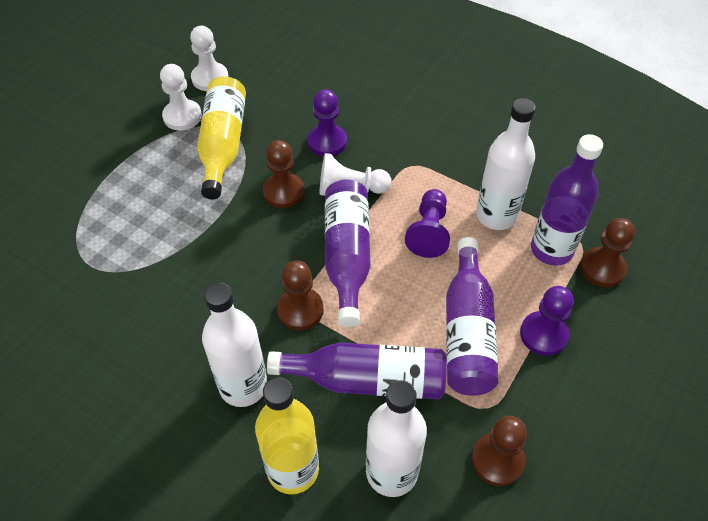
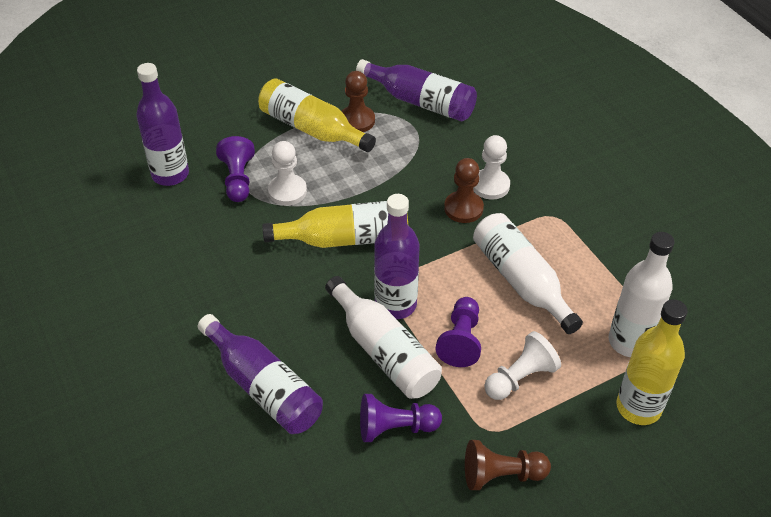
brown pawn: [263,140,304,208] [277,261,324,330] [472,416,527,486] [580,218,635,287] = 4 -> [341,71,375,132] [444,158,484,223] [465,440,551,490] = 3
yellow bottle: [197,76,246,200] [255,377,319,494] = 2 -> [258,78,376,152] [262,201,408,248] [616,299,688,425] = 3

